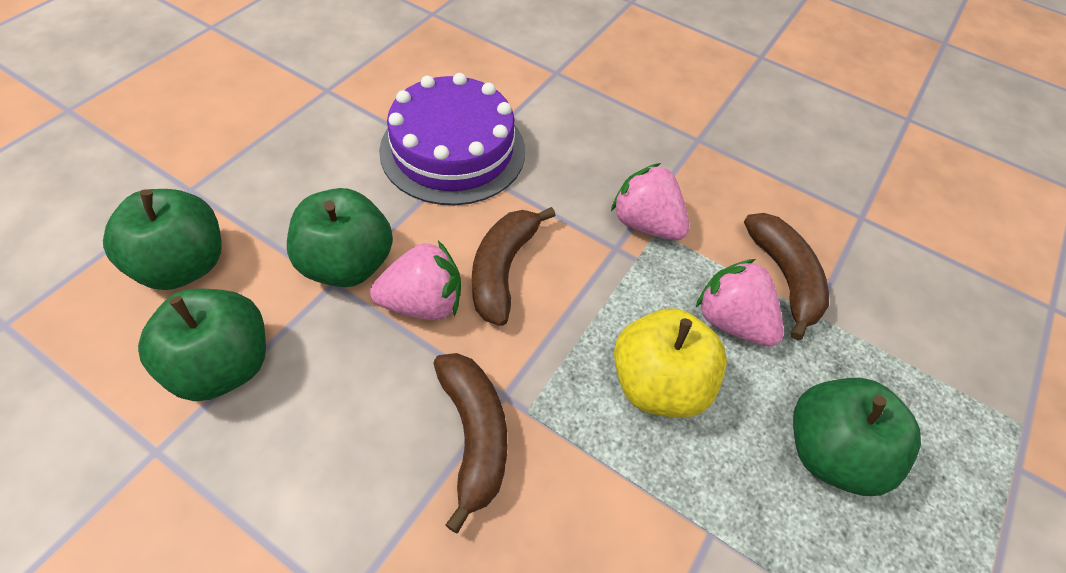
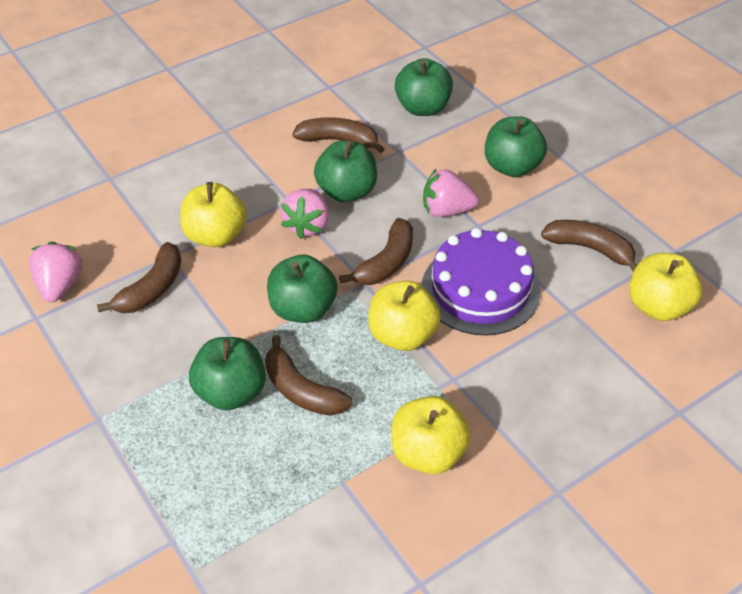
brown banana: [433,353,507,534] [472,207,556,326] [744,213,829,341] = 3 -> [97,242,181,313] [265,335,352,416] [293,117,384,153] [339,218,413,285] [541,220,637,272] = 5
green apple: [103,189,222,290] [138,288,266,401] [287,188,393,287] [793,378,921,496] = 4 -> [189,337,266,411] [267,255,338,323] [314,139,377,202] [395,58,453,116] [485,116,547,177] = 5
yellow apple: [614,309,727,417] = 1 -> [180,182,247,247] [368,281,441,351] [391,396,471,474] [629,253,703,321] = 4

